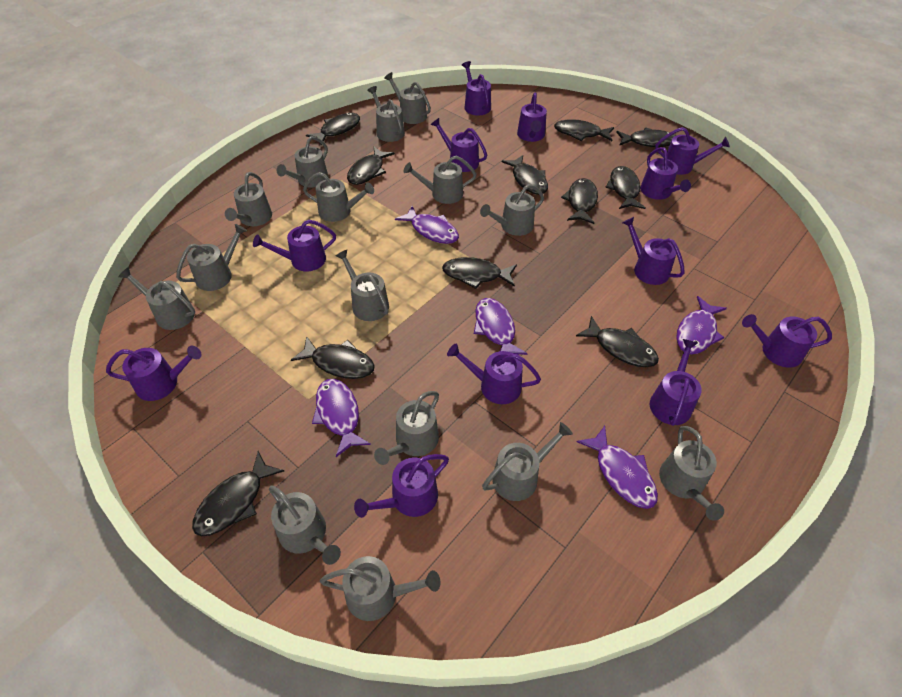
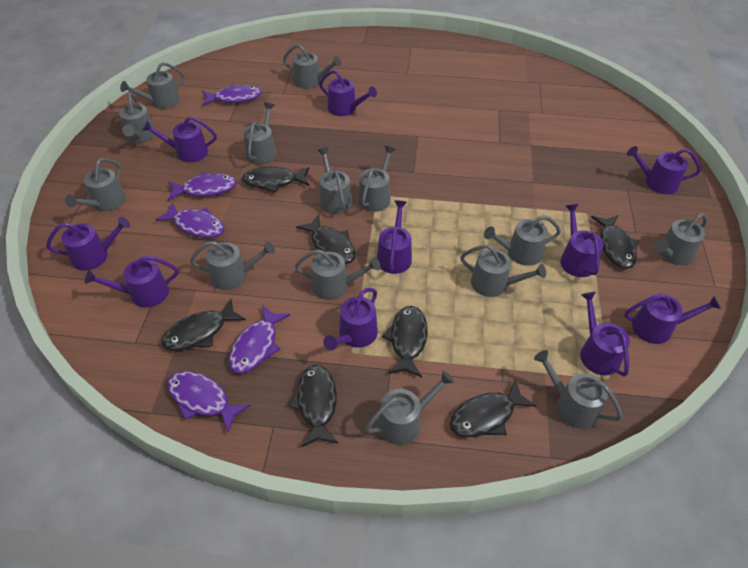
black fish: [192,451,284,536] [291,336,375,379] [306,113,360,145] [347,147,395,185] [442,257,517,289] [502,155,548,195] [554,119,614,141] [561,178,598,224] [576,316,659,367] [605,166,646,209] [616,128,676,147] = 11 -> [161,299,246,350] [242,166,310,193] [289,364,338,447] [296,215,356,264] [382,306,428,377] [450,379,537,437] [591,215,639,269] = 7
grey watering can: [118,267,195,330] [176,224,247,291] [225,172,272,226] [269,485,341,565] [277,136,329,188] [303,172,374,222] [320,556,441,621] [335,250,389,321] [367,86,405,142] [374,391,439,465] [384,72,431,124] [404,156,477,204] [480,184,544,236] [482,422,573,501] [659,426,724,521] = 15 -> [65,158,126,212] [119,93,155,143] [120,62,185,109] [190,241,275,290] [244,102,276,165] [283,44,342,89] [295,249,381,300] [317,148,352,214] [358,146,396,212] [365,371,454,445] [460,245,546,297] [484,215,561,266] [534,350,623,429] [654,213,707,266] = 14
purple watering can: [106,346,202,401] [253,220,336,271] [354,454,449,518] [431,118,487,172] [447,343,541,404] [462,61,491,115] [517,93,547,142] [622,217,685,285] [640,147,691,200] [650,339,702,426] [655,127,730,175] [742,314,832,368] = 12 -> [46,217,130,271] [85,256,179,308] [142,116,217,162] [319,70,377,116] [323,288,378,351] [377,200,412,274] [560,204,603,277] [580,292,630,376] [625,293,721,344] [627,146,701,194] = 10

